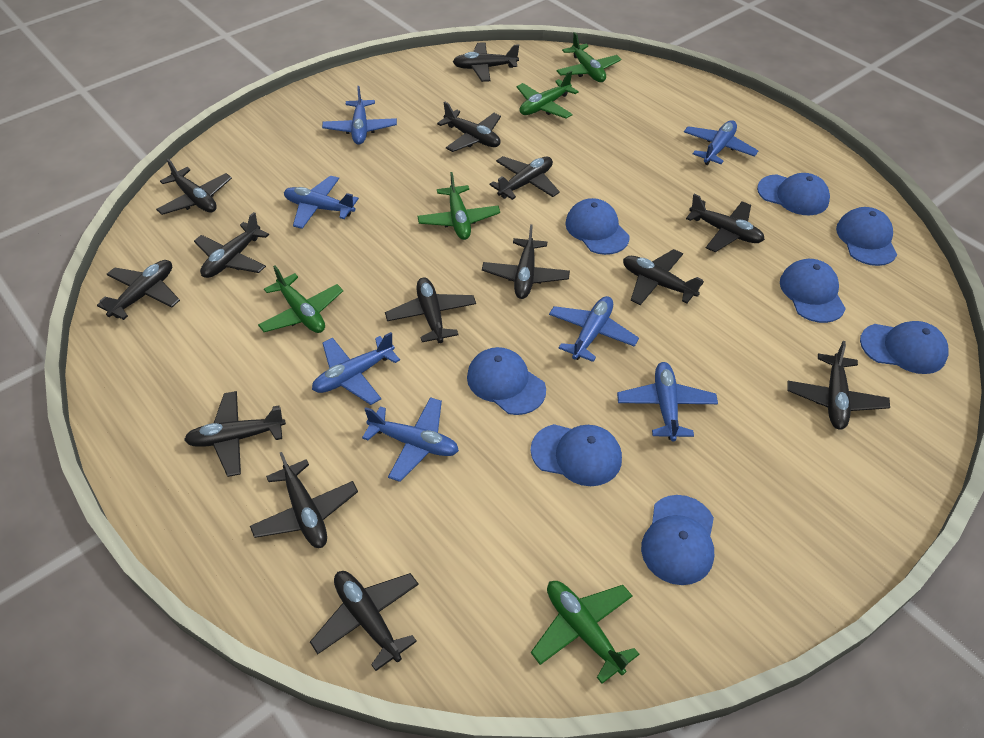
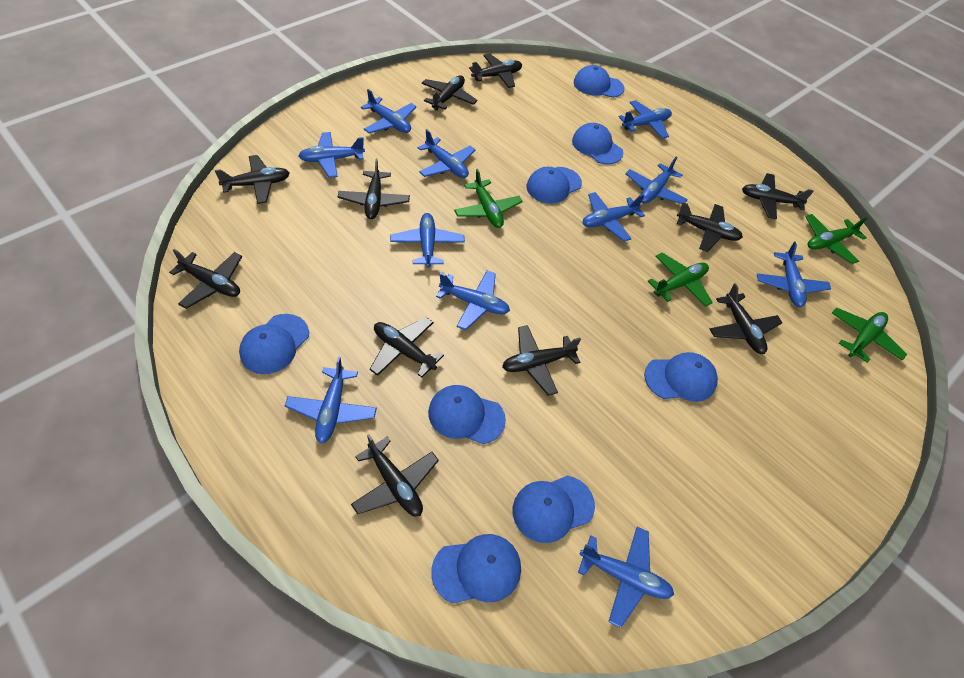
black plane: [97,260,180,320] [156,159,232,215] [184,391,286,477] [194,212,269,278] [250,452,358,548] [310,571,419,671] [385,277,476,343] [437,102,501,152] [453,42,519,82] [482,224,570,299] [489,156,560,200] [623,249,704,305] [686,194,765,252] [787,341,890,430] = 14 -> [169,249,242,309] [215,155,290,204] [338,159,410,219] [351,434,439,516] [370,317,444,377] [422,75,478,111] [469,54,522,88] [502,325,581,396] [677,202,743,252] [710,283,783,354] [742,173,814,220] = 11
blue plane: [284,175,359,229] [312,332,400,405] [322,86,397,145] [362,397,459,482] [549,296,639,362] [617,362,718,441] [684,120,758,165] = 7 -> [285,356,377,443] [298,132,365,178] [361,89,416,133] [390,213,465,268] [418,129,476,178] [436,271,510,330] [578,527,674,628] [583,192,645,242] [619,100,672,139] [625,157,688,204] [757,242,831,307] = 11
green plane: [258,266,343,333] [417,172,500,240] [516,71,579,118] [531,581,639,684] [556,32,621,82] = 5 -> [454,169,523,228] [648,253,713,307] [805,214,867,264] [832,307,907,363] = 4

